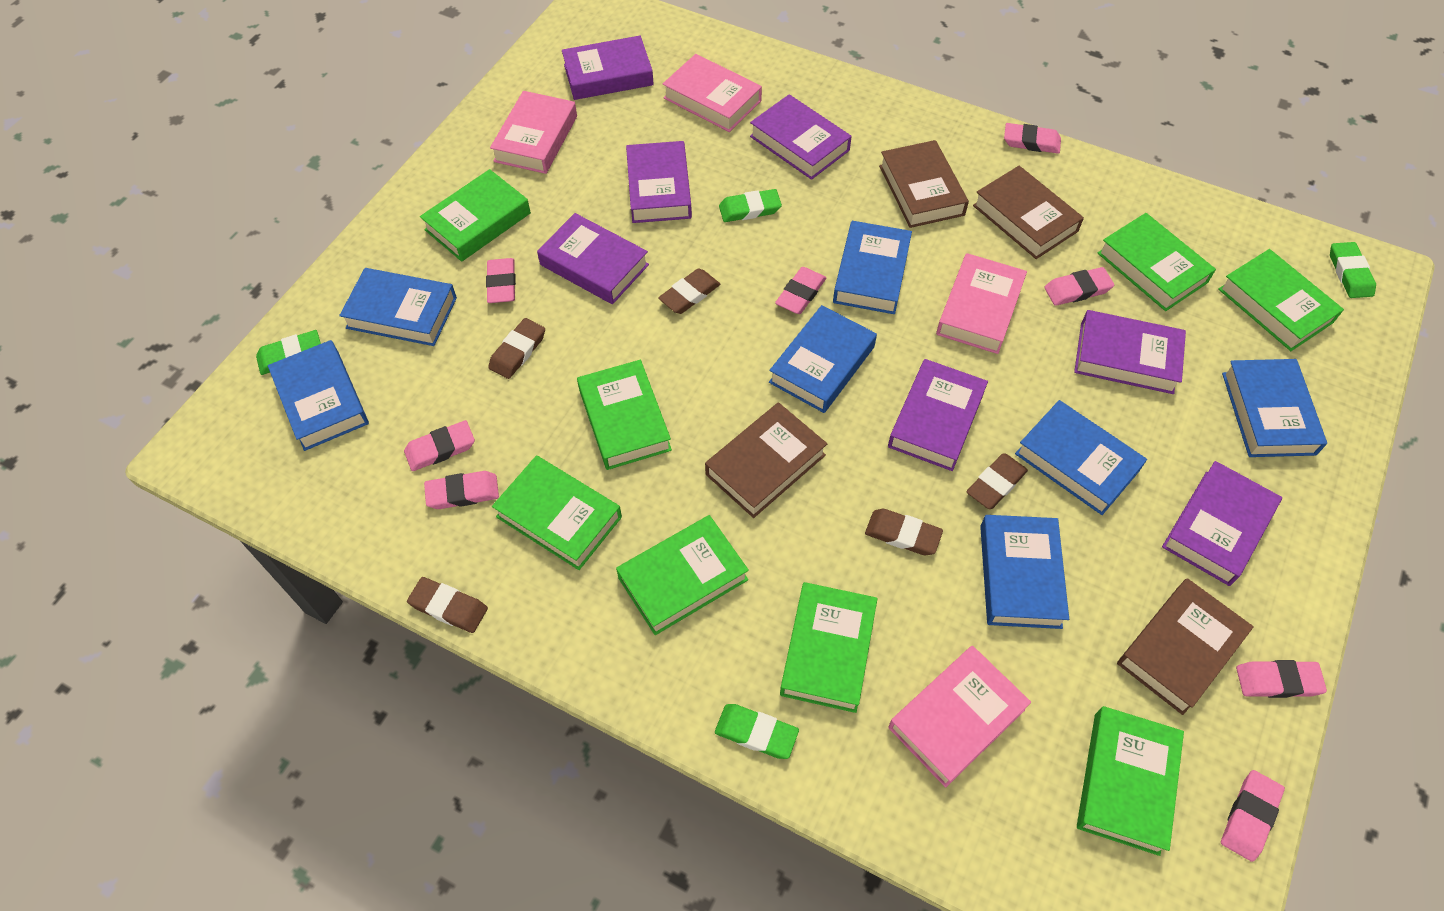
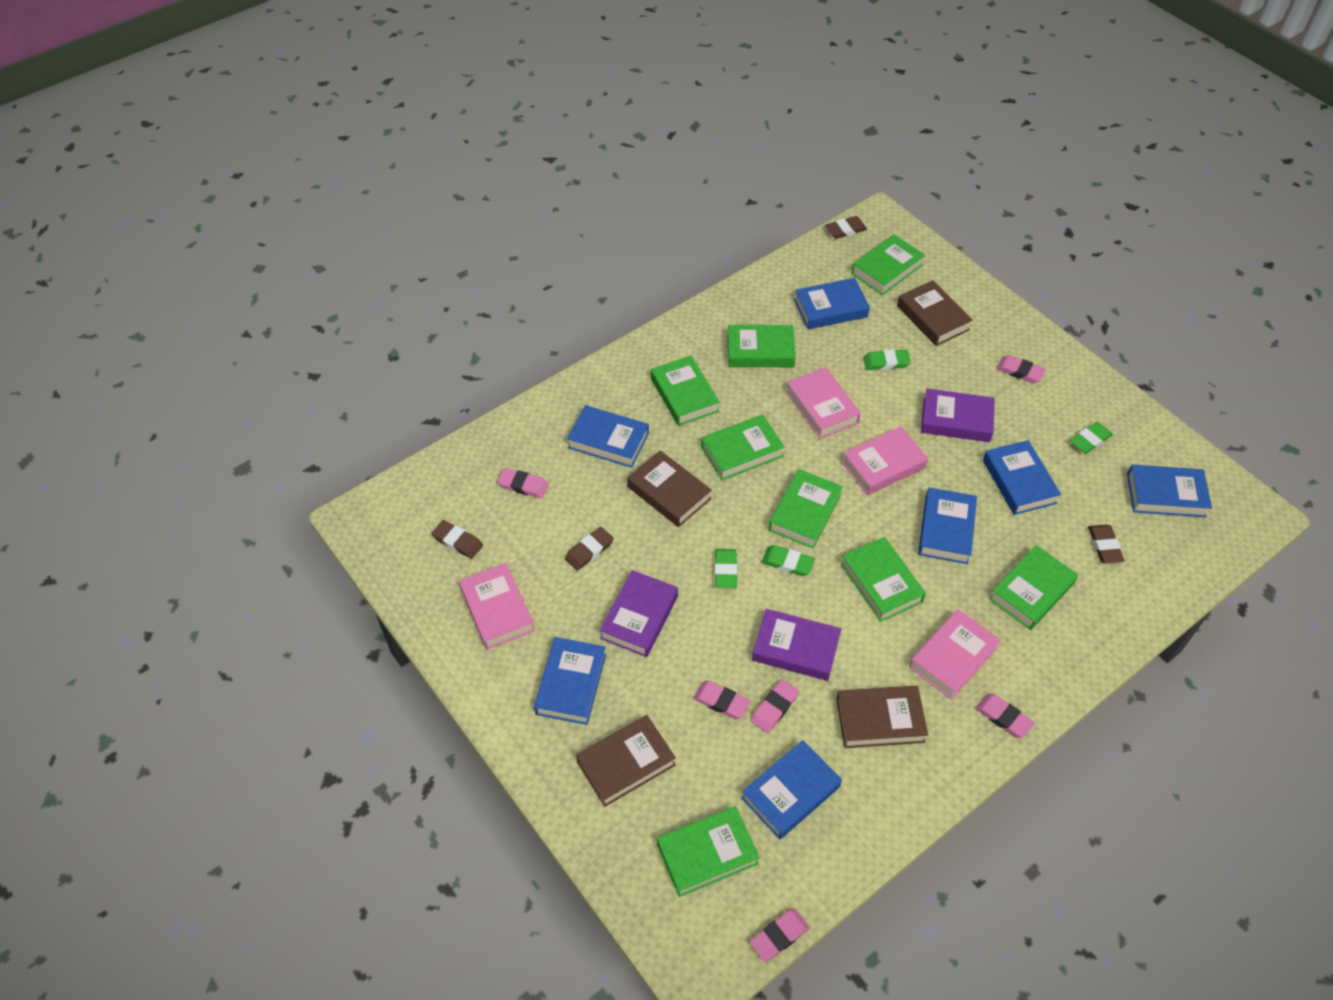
brown eraser: [407,577,488,633] [488,318,545,379] [658,269,720,314] [865,509,943,555] [966,453,1028,509] = 5 -> [432,520,483,559] [565,527,614,571] [825,216,867,239] [1088,525,1125,564] = 4
pink eraser: [404,420,475,471] [424,471,499,509] [486,258,516,303] [775,267,826,314] [1004,123,1061,154] [1044,267,1114,306] [1221,770,1285,862] [1236,660,1327,698] = 8 -> [497,468,549,498] [693,681,750,719] [749,909,810,962] [751,680,799,733] [976,694,1034,738] [996,355,1046,383] = 6
purple book: [537,213,649,304] [562,36,654,100] [626,141,692,223] [750,95,852,180] [888,359,988,471] [1074,310,1186,394] [1162,461,1282,586] = 7 -> [599,570,678,657] [752,609,841,681] [921,388,995,442] = 3

